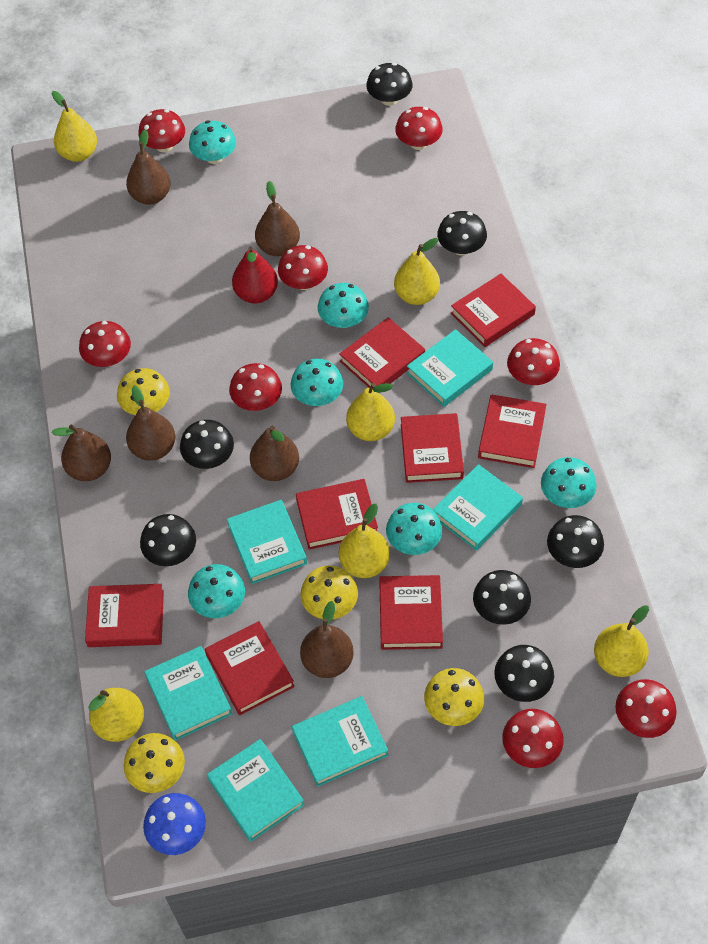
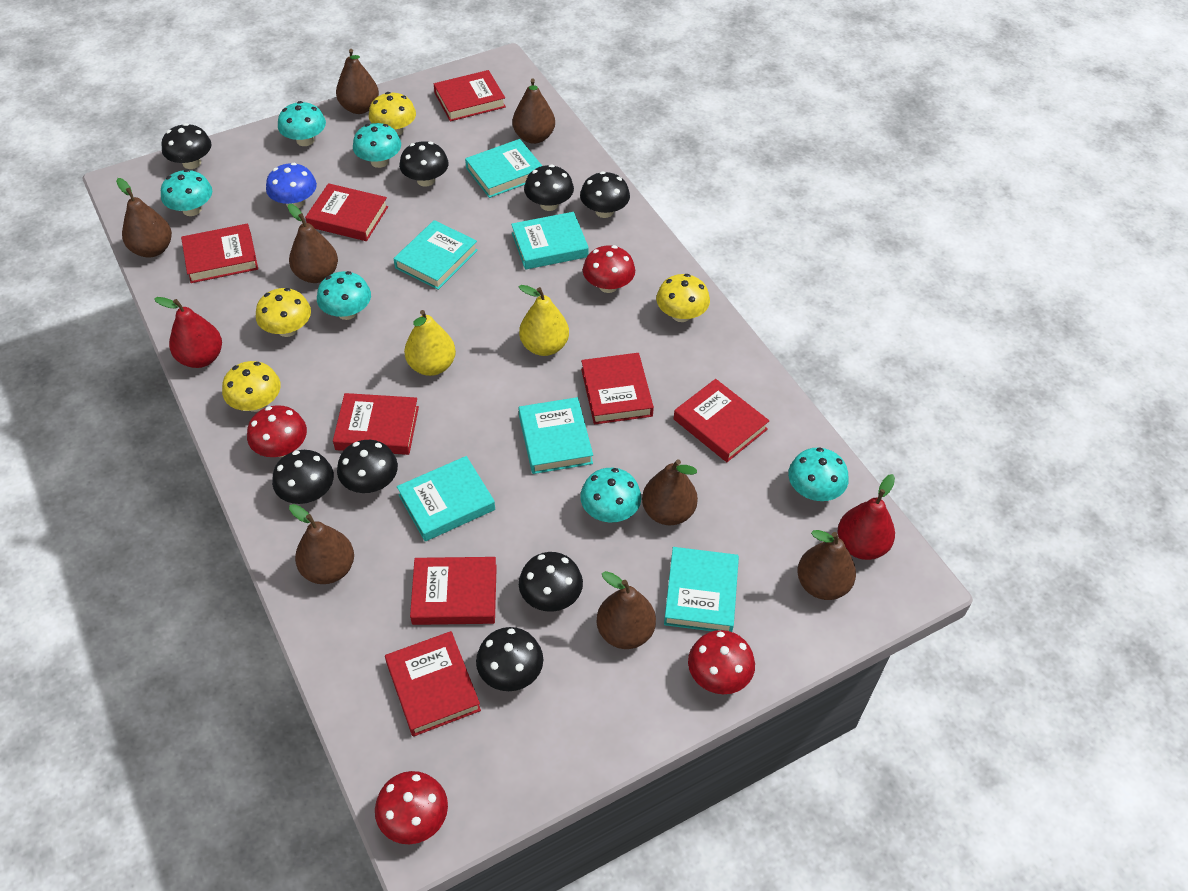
black mushroom: [140,514,196,566] [180,420,234,469] [366,63,413,106] [437,211,487,256] [473,570,531,625] [494,645,554,702] [547,515,604,568] = 7 -> [161,123,212,169] [272,450,334,504] [337,440,398,493] [399,141,449,187] [476,627,543,691] [519,552,583,612] [524,165,574,211] [580,171,630,218] = 8
brown pear: [52,425,111,481] [126,129,170,205] [126,386,175,461] [250,426,299,481] [255,181,300,256] [300,601,354,678] = 6 -> [116,178,172,258] [288,204,338,283] [289,504,354,584] [336,49,379,114] [512,78,555,144] [596,571,656,649] [642,459,698,525] [797,530,856,600] = 8
red mushroom: [79,321,131,367] [138,109,185,152] [229,363,282,411] [278,245,328,290] [395,107,443,150] [502,709,564,768] [507,338,560,385] [615,679,677,738] = 8 -> [247,405,307,457] [375,771,448,844] [583,245,635,293] [688,630,755,694] = 4
red pear: [232,246,278,303] = 1 -> [154,297,222,368] [838,474,895,560] = 2
yellow pear: [52,91,97,162] [88,688,144,742] [339,504,390,578] [346,383,395,441] [394,238,440,305] [594,605,649,677] = 6 -> [404,310,456,376] [519,285,569,356] = 2

